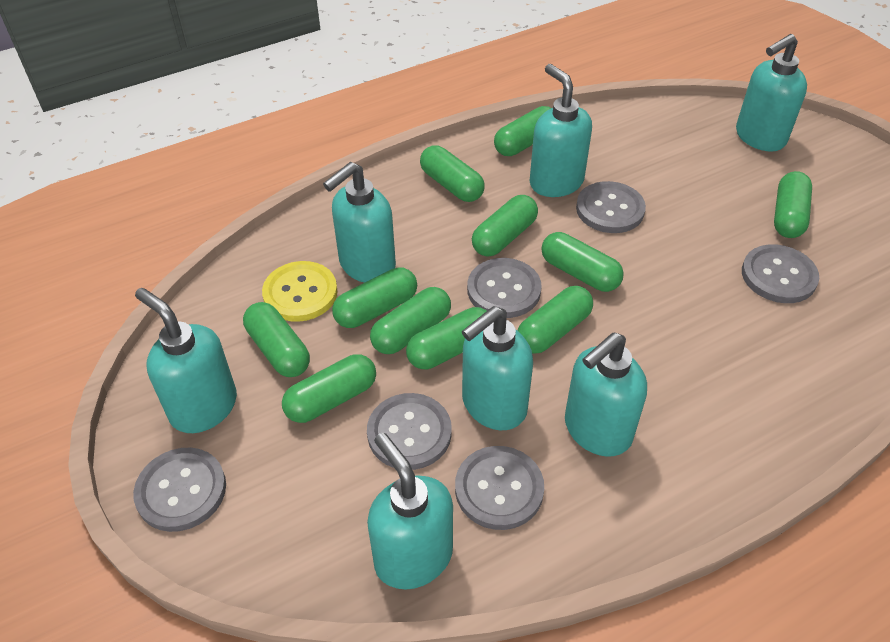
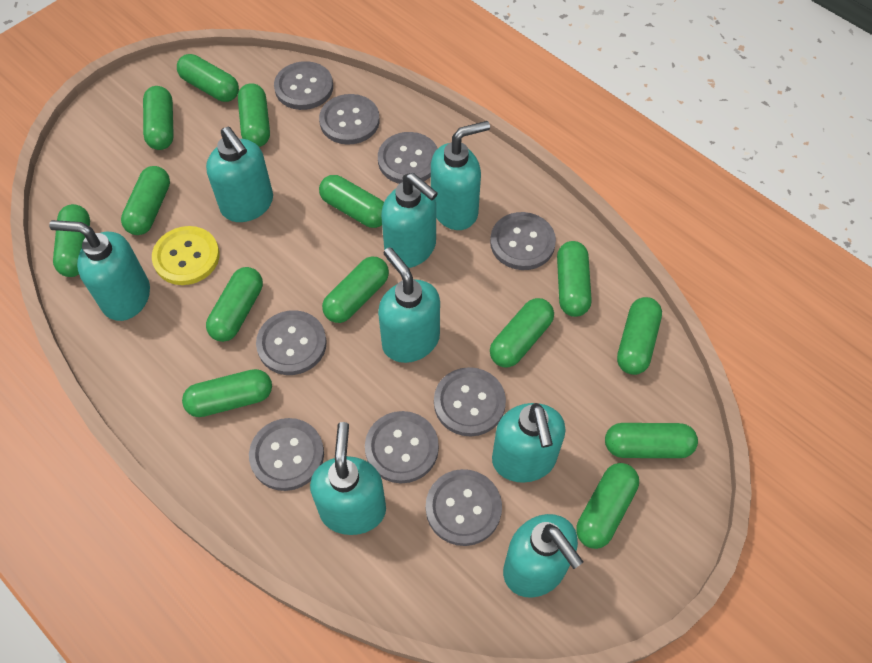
green capsule: [243,302,310,377] [282,354,376,423] [332,267,417,328] [370,287,451,354] [406,307,487,369] [420,146,485,202] [472,195,538,257] [494,106,551,156] [517,286,593,354] [541,232,624,292] [774,171,812,238] = 11 -> [53,204,90,277] [121,166,170,235] [143,86,174,150] [177,54,239,102] [182,369,272,417] [206,267,263,342] [238,83,270,147] [319,175,384,228] [322,257,389,323] [490,298,554,367] [557,241,592,317] [576,463,639,549] [605,423,698,458] [617,297,662,375] = 14
grey button: [133,448,226,532] [367,393,452,470] [455,446,544,530] [467,258,542,318] [576,181,646,233] [742,244,819,303] = 6 -> [249,418,324,491] [256,310,327,375] [274,61,333,110] [319,94,380,145] [365,411,439,483] [378,132,438,184] [426,469,502,546] [434,367,506,437] [490,212,556,270] = 9
turquoise soap dispenser: [135,288,237,433] [323,162,396,283] [367,432,453,589] [462,306,533,430] [530,64,592,197] [565,332,647,457] [736,34,807,152] = 7 -> [49,220,150,321] [206,127,273,222] [310,422,386,535] [378,247,440,363] [381,173,438,268] [431,121,490,230] [492,403,566,483] [503,514,583,598] = 8

